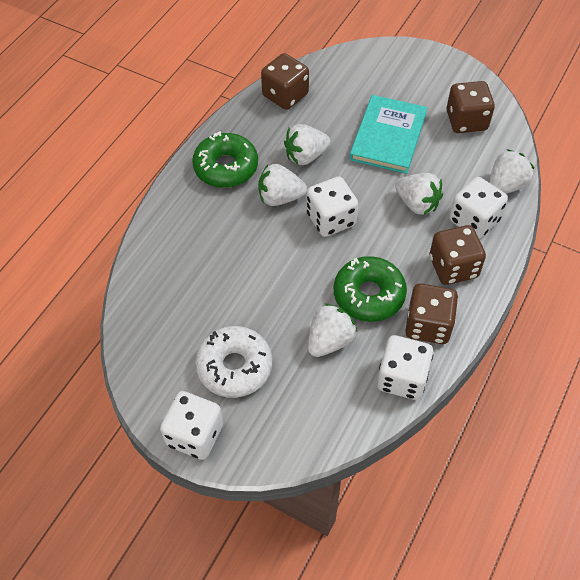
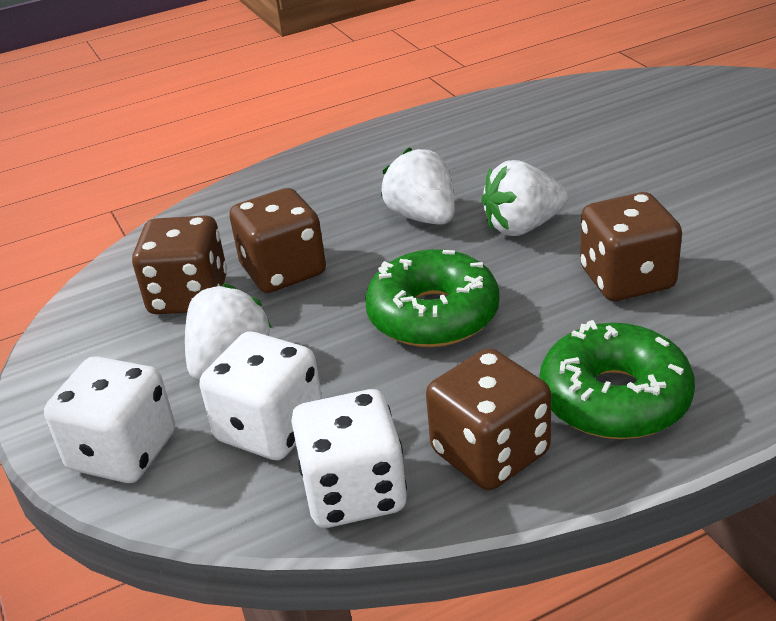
turquoise book: [349,95,427,174] = 1 -> none = 0
white dice: [160,391,223,460] [306,176,358,237] [377,335,433,400] [449,177,508,239] = 4 -> [44,356,175,483] [200,331,322,460] [291,389,407,528] = 3
white donut: [195,326,272,398] = 1 -> none = 0
white strawberry: [258,164,307,206] [284,124,331,165] [308,303,357,357] [395,173,443,215] [489,149,534,194] = 5 -> [185,283,272,381] [381,148,455,224] [481,160,568,236] = 3

